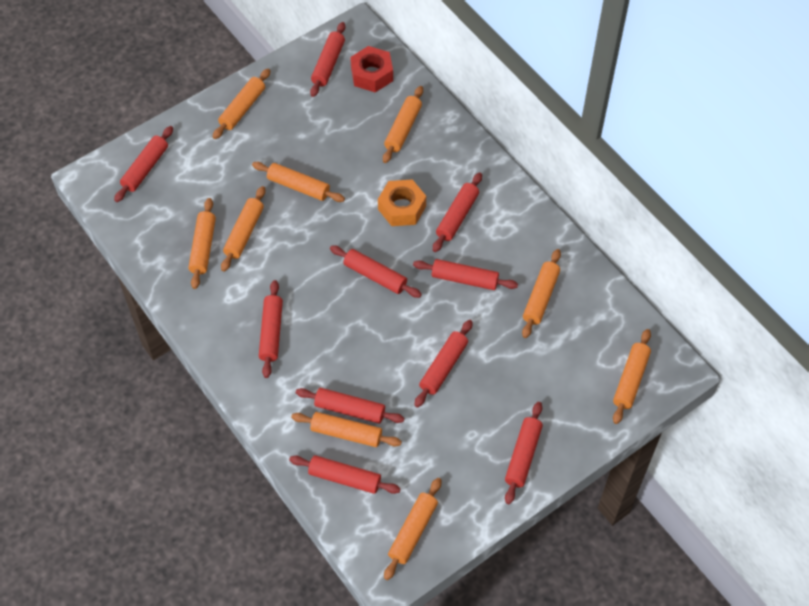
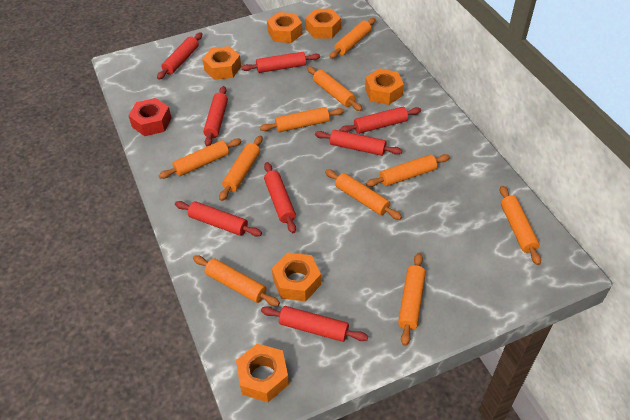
orange nut: [378,179,426,226] = 1 -> [202,46,241,80] [236,343,289,402] [267,12,302,43] [272,253,321,302] [306,9,341,39] [365,68,404,105] = 6
orange rolling pin: [188,198,216,289] [213,68,270,139] [221,186,266,272] [252,162,345,202] [291,412,402,447] [383,86,423,163] [384,478,441,580] [522,249,561,338] [613,329,651,424] = 9 -> [158,138,242,179] [193,255,280,306] [219,135,263,201] [260,107,344,132] [307,67,362,111] [325,169,402,220] [330,18,376,59] [366,154,450,187] [398,253,426,346] [500,186,541,265] = 10
red rolling pin: [114,126,173,202] [259,280,283,378] [289,455,400,494] [296,388,404,423] [310,22,345,97] [330,245,422,298] [413,259,518,290] [415,320,473,407] [433,173,482,252] [505,402,543,504] = 10 -> [157,32,202,80] [175,201,262,237] [203,86,228,147] [241,52,320,73] [261,306,368,342] [264,162,296,233] [315,130,402,156] [340,107,421,134] = 8

